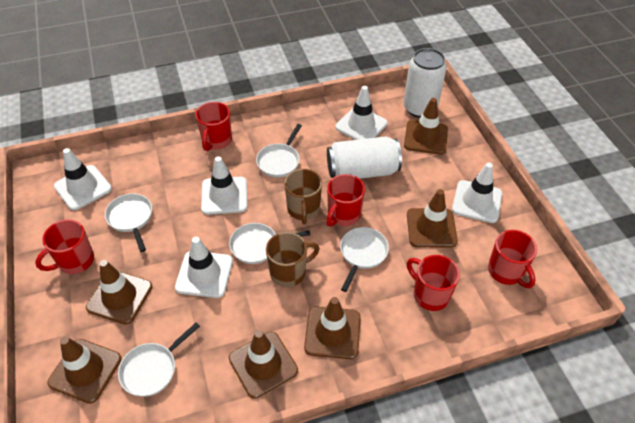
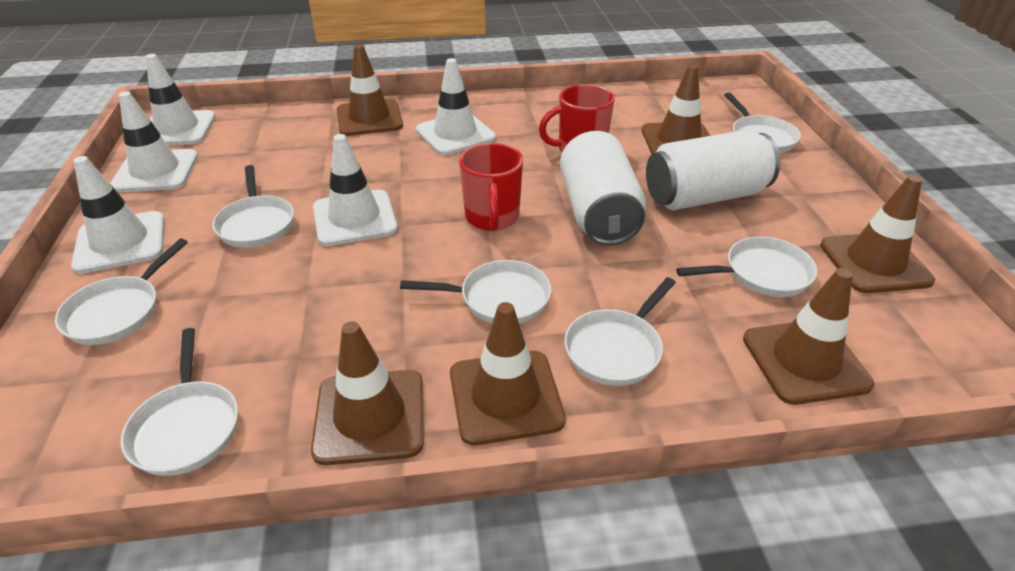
brown mug: [266,232,320,287] [284,169,322,224] = 2 -> none = 0
red mug: [35,219,94,274] [195,102,232,151] [326,174,365,227] [407,255,460,311] [488,230,537,288] = 5 -> [459,143,523,231] [539,84,614,152] = 2
white pan: [105,194,152,252] [118,323,200,397] [229,223,310,264] [256,124,302,177] [340,227,389,292] = 5 -> [55,238,188,345] [121,328,238,476] [212,165,294,248] [400,260,551,324] [565,277,676,386] [676,237,817,297] [724,92,801,153] = 7

